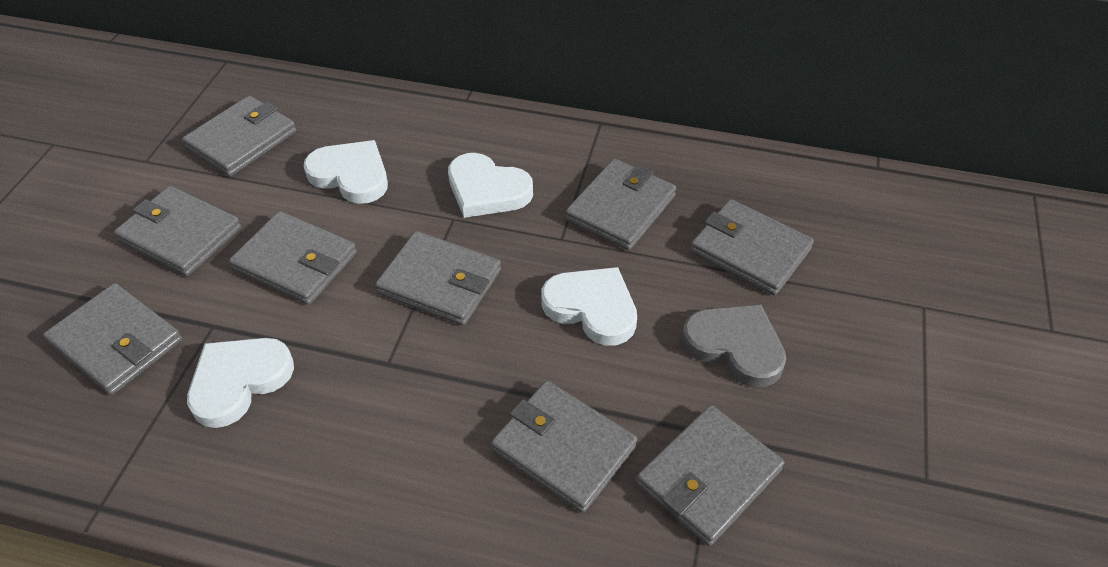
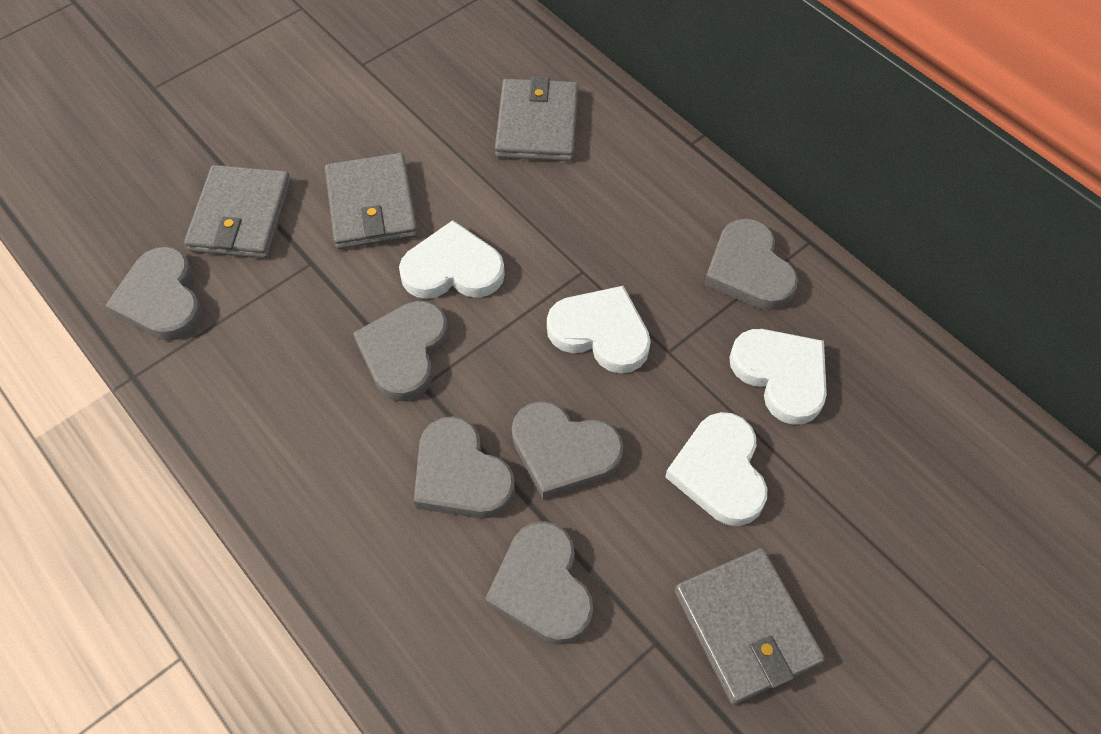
grey heart: [682,304,786,387] = 1 -> [105,246,202,341] [353,301,448,401] [414,416,515,519] [485,521,593,645] [512,401,623,499] [704,219,798,310] = 6
grey wallet: [43,283,182,395] [114,186,241,276] [182,96,296,177] [229,211,357,305] [375,231,501,325] [491,381,638,513] [565,159,676,250] [636,405,784,546] [690,199,814,296] = 9 -> [184,165,291,259] [325,153,418,250] [495,75,578,161] [674,548,825,705] = 4

